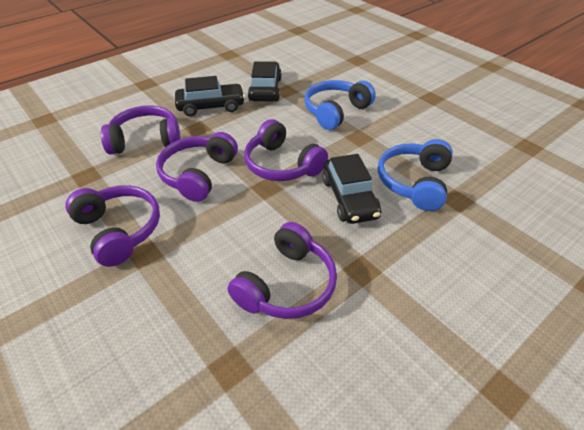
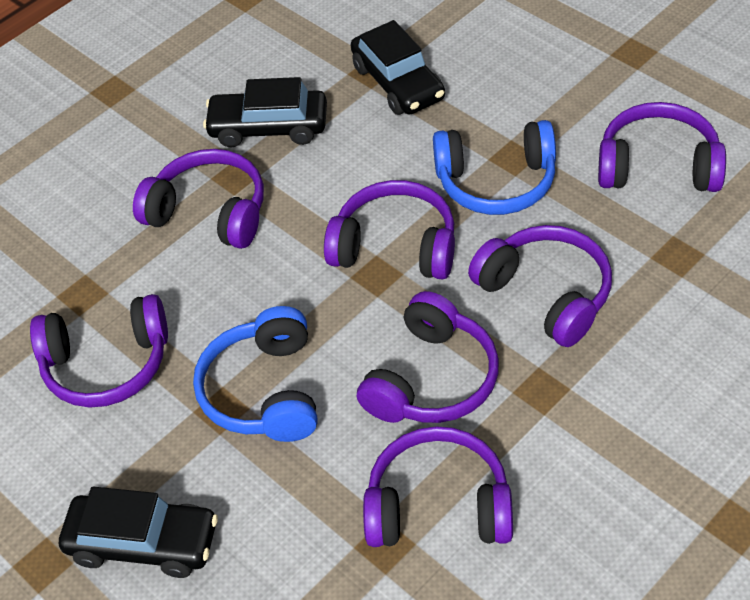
purple headphones: [65,185,160,267] [101,105,181,154] [156,132,238,202] [228,222,337,319] [244,119,328,181] = 5 -> [30,294,168,407] [133,149,264,249] [324,180,455,280] [357,291,499,423] [363,426,513,547] [468,225,612,347] [598,102,726,192] = 7

